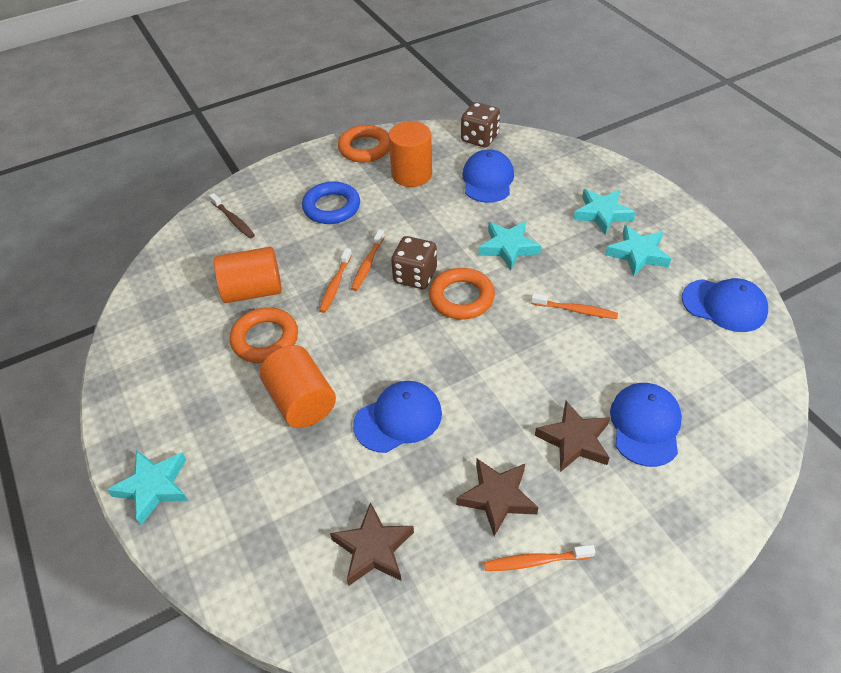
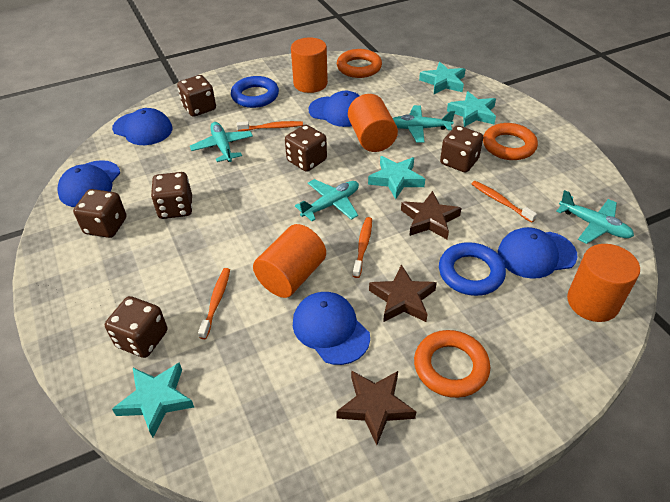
blue cap: [353,381,442,453] [462,149,514,203] [610,383,682,467] [682,278,768,332] = 4 -> [57,160,120,207] [112,108,172,145] [293,292,370,365] [309,91,360,127] [498,227,578,279] = 5
blue ring: [302,181,360,224] = 1 -> [231,76,279,108] [439,242,506,296] = 2
brown dice: [391,236,437,289] [461,102,500,147] = 2 -> [73,189,126,238] [105,296,167,358] [151,172,192,219] [177,75,216,117] [285,124,327,172] [440,126,483,173] = 6
brown toothbrush: [209,193,255,239] = 1 -> none = 0
orange cylinder: [214,247,282,303] [260,345,336,428] [388,121,432,187] = 3 -> [253,224,326,298] [291,37,328,93] [348,94,398,152] [567,244,640,322] = 4
turquoise plane: none = 0 -> [190,122,253,162] [295,179,359,221] [393,105,455,143] [556,190,634,244] = 4

